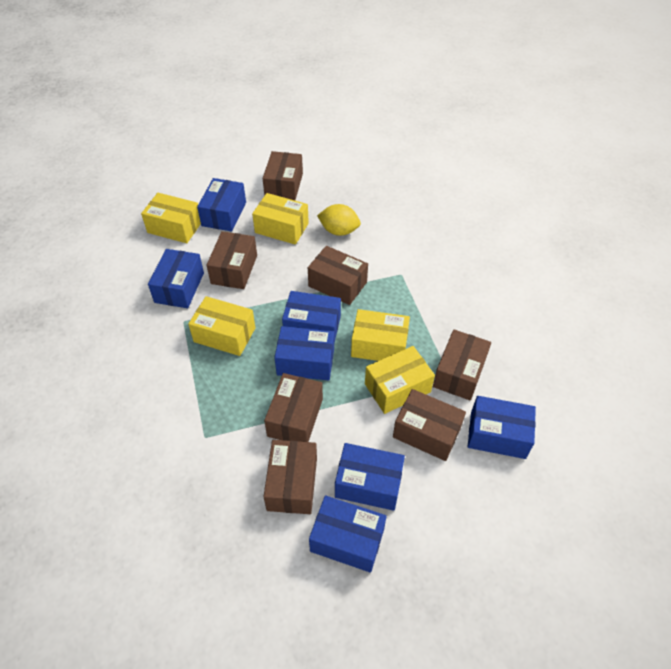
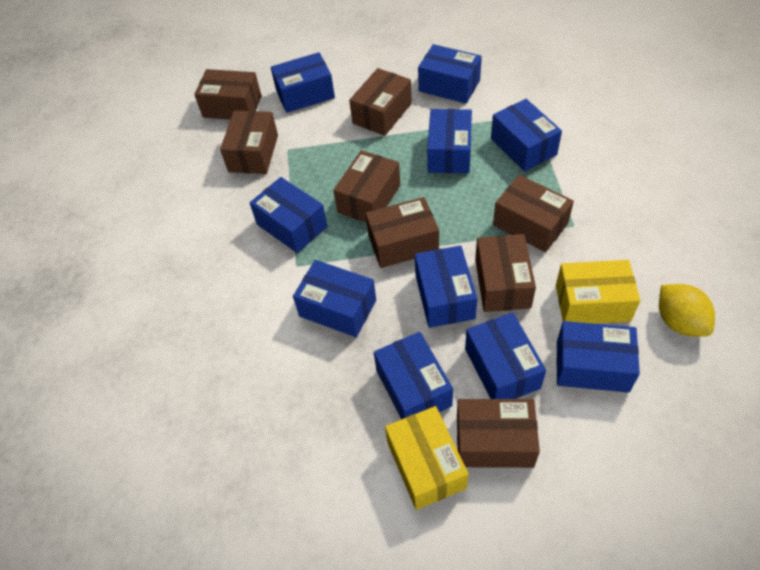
blue box: [148,249,204,308] [197,178,246,232] [274,326,334,380] [282,291,341,343] [309,495,387,573] [335,443,405,511] [468,396,536,459] = 7 -> [250,177,327,253] [271,52,335,113] [293,260,376,337] [374,332,453,419] [415,246,477,328] [418,44,482,104] [427,109,472,173] [465,312,546,399] [491,99,562,171] [556,321,640,393] = 10
brown box: [206,231,257,289] [263,151,303,200] [263,440,317,514] [264,373,323,442] [308,246,368,305] [393,389,466,461] [433,329,491,400] = 7 -> [194,69,262,120] [220,111,278,174] [333,150,400,223] [349,68,412,136] [365,197,439,268] [457,399,540,468] [475,234,536,312] [493,175,574,252] = 8
yellow box: [141,193,201,243] [188,296,256,356] [252,193,309,245] [351,309,410,361] [365,346,435,414] = 5 -> [385,406,469,510] [556,260,640,324] = 2

